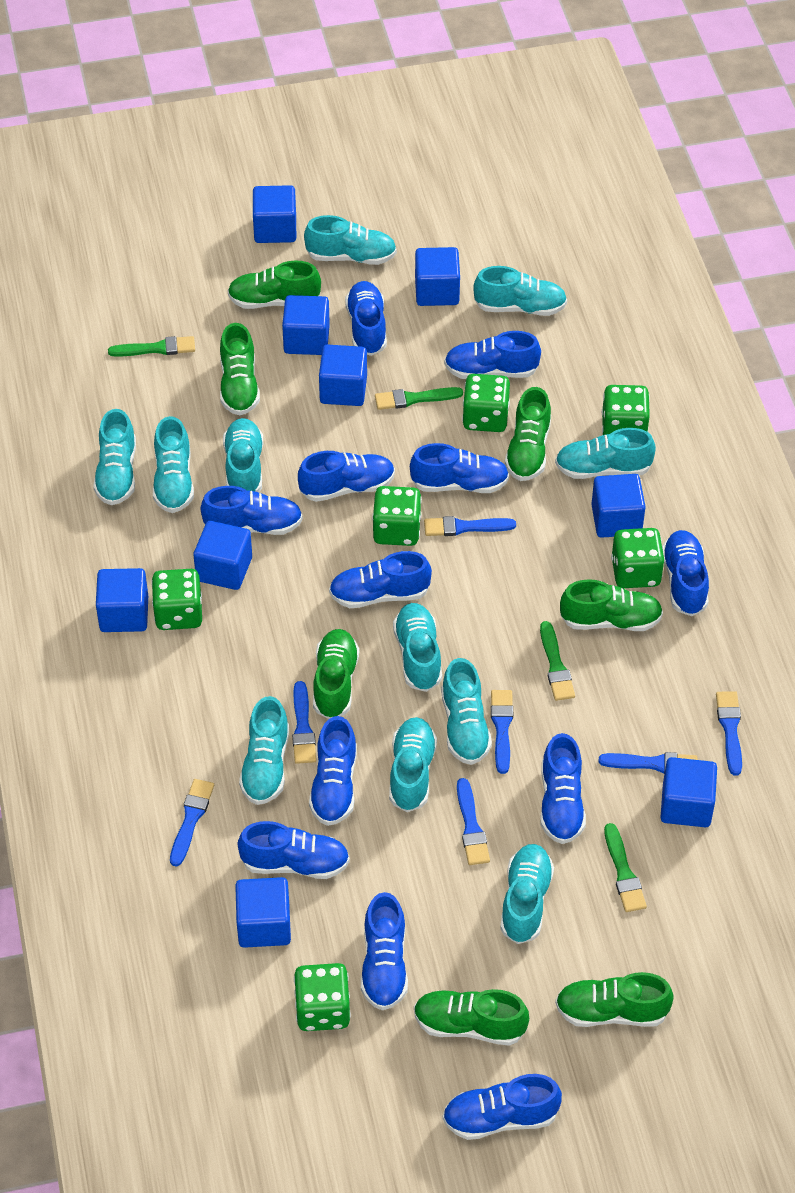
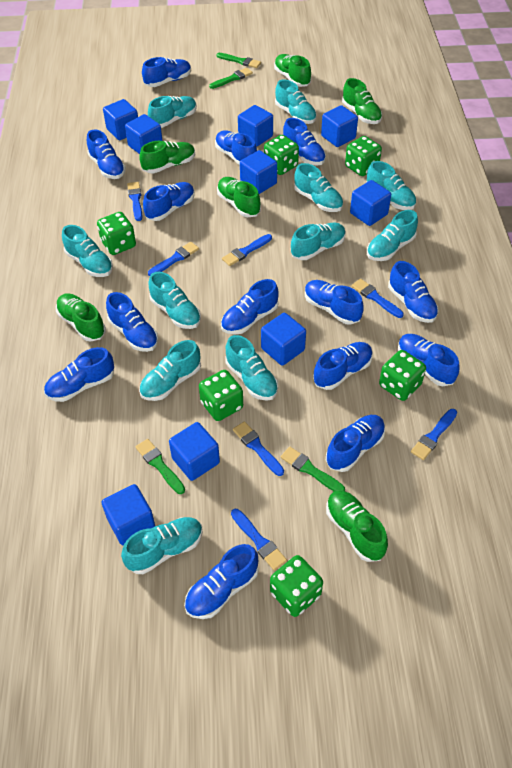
blue shoe: [201,486,303,535] [238,821,350,879] [298,451,395,502] [309,716,357,826] [329,551,432,608] [345,281,387,356] [361,892,408,1010] [410,443,509,493] [442,1074,562,1140] [444,331,541,379] [540,733,586,844] [662,530,709,616] = 12 -> [44,347,114,402] [87,130,126,179] [106,292,158,352] [142,57,191,87] [143,182,195,221] [184,544,259,619] [215,130,257,165] [221,279,279,334] [283,118,326,166] [305,280,364,325] [313,342,373,390] [326,415,385,472] [388,261,438,323] [398,334,460,386] = 14
green shoe: [220,323,260,415] [228,260,321,309] [313,629,359,719] [414,989,529,1046] [505,387,551,481] [555,972,674,1027] [560,579,663,631] = 7 -> [56,293,106,342] [139,141,195,173] [217,177,261,217] [274,54,311,87] [326,490,388,562] [342,78,382,124] = 6

